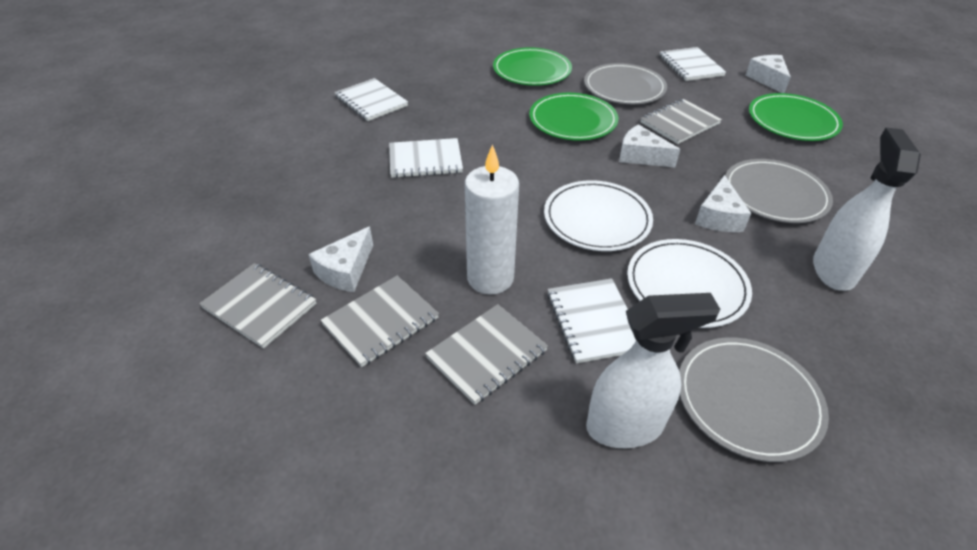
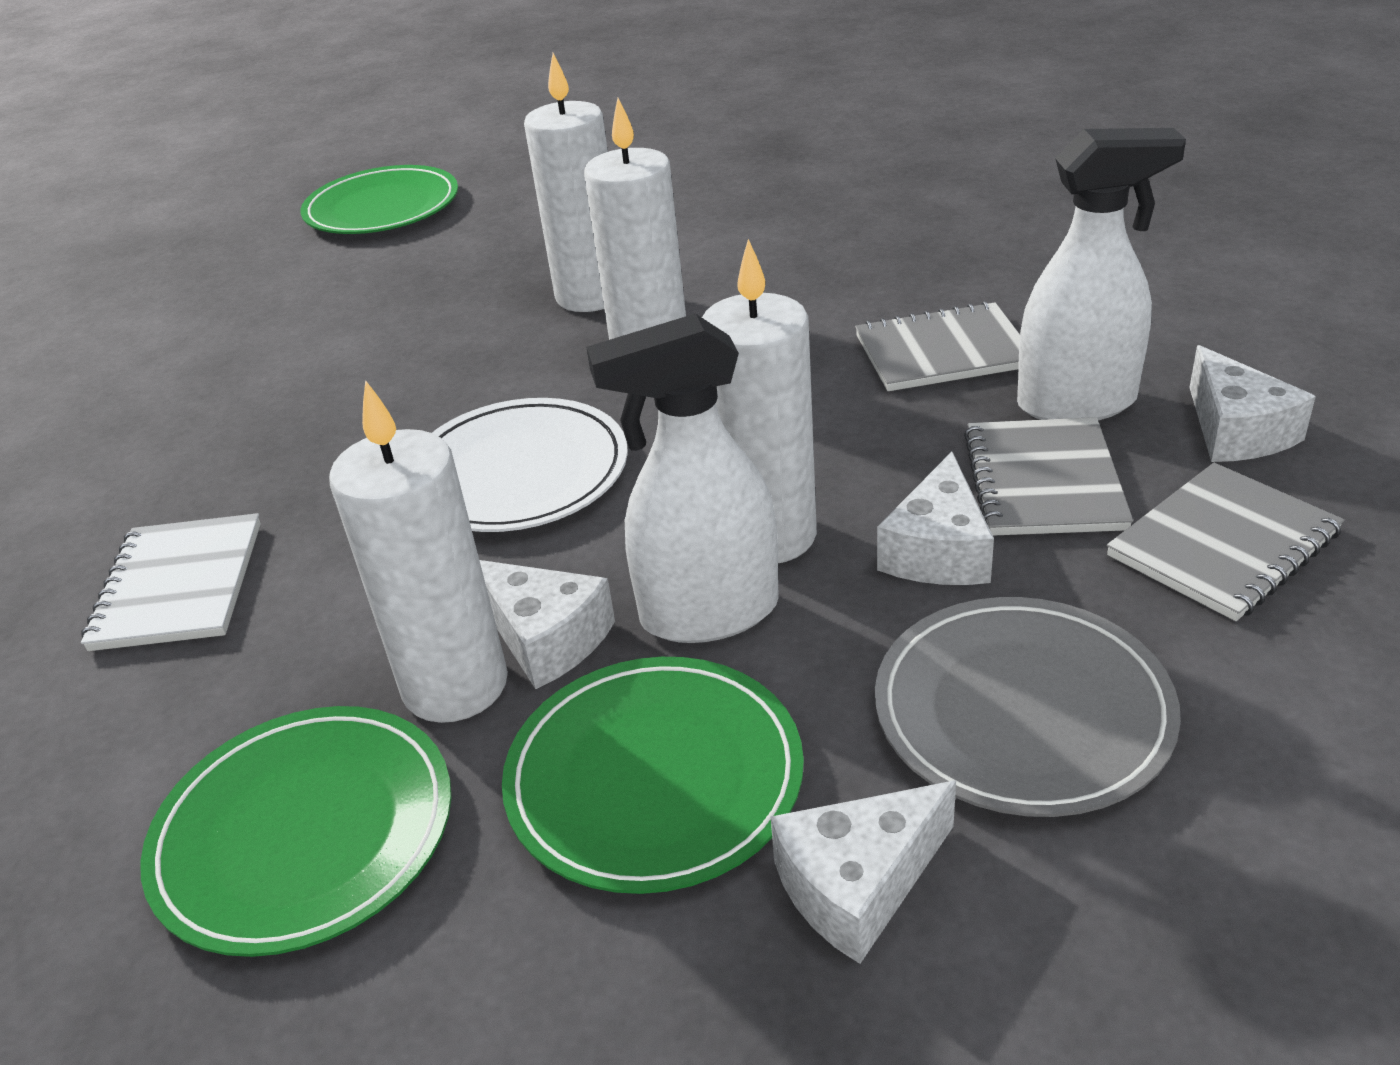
grey notebook: [199,263,316,348] [321,276,439,367] [425,304,548,405] [641,99,722,144] = 4 -> [855,301,1020,391] [964,417,1133,536] [1107,463,1344,621] = 3
grey plate: [584,63,667,104] [679,337,829,462] [725,159,833,223] = 3 -> [875,597,1181,817] = 1
white candle: [465,144,519,295] = 1 -> [329,380,508,723] [524,53,608,312] [584,98,686,340] [702,239,817,563] = 4
white notebook: [335,78,408,121] [389,138,463,178] [547,279,636,364] [659,47,726,81] = 4 -> [81,513,261,651] = 1
white plate: [544,180,653,251] [627,239,752,328] = 2 -> [432,398,628,532] = 1

